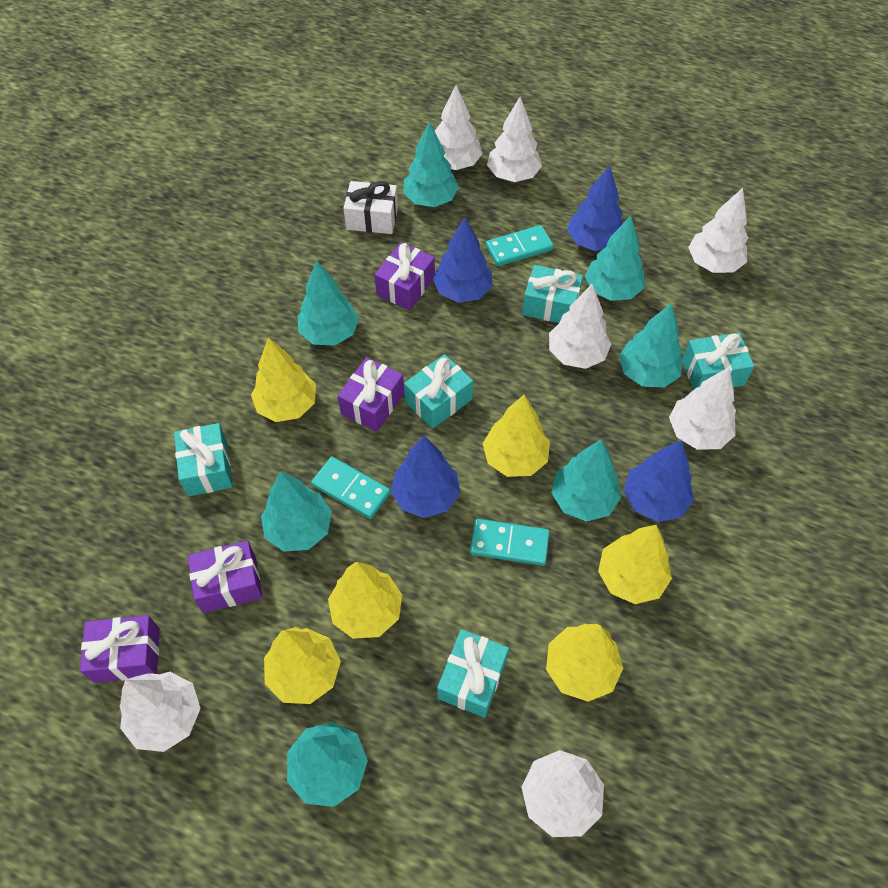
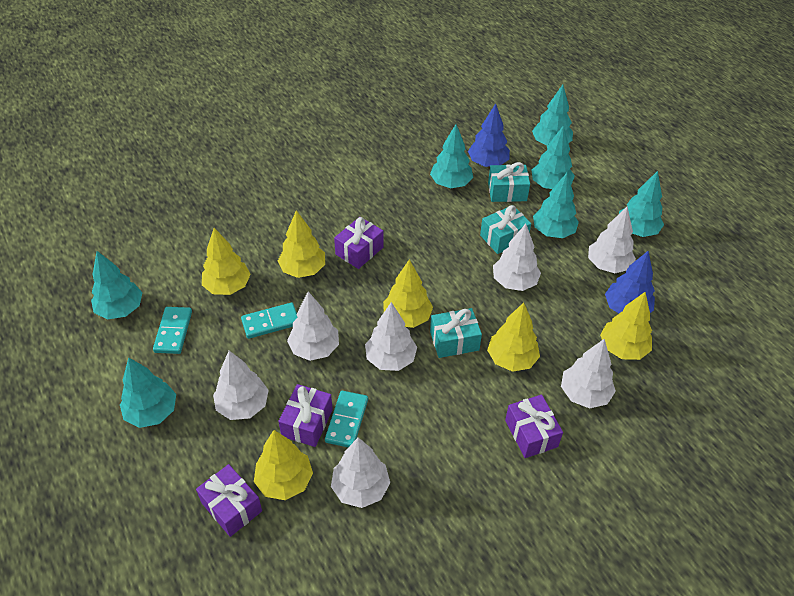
blue tree: [391,436,460,518] [433,217,492,303] [567,165,623,251] [624,440,694,522] = 4 -> [468,103,510,167] [605,251,655,314] = 2
turquoise gift: [174,423,233,496] [404,354,473,429] [437,629,509,718] [522,265,583,323] [683,333,754,390] = 5 -> [430,308,482,358] [480,205,531,254] [488,162,530,202] = 3
white gift: [343,181,398,234] = 1 -> none = 0

